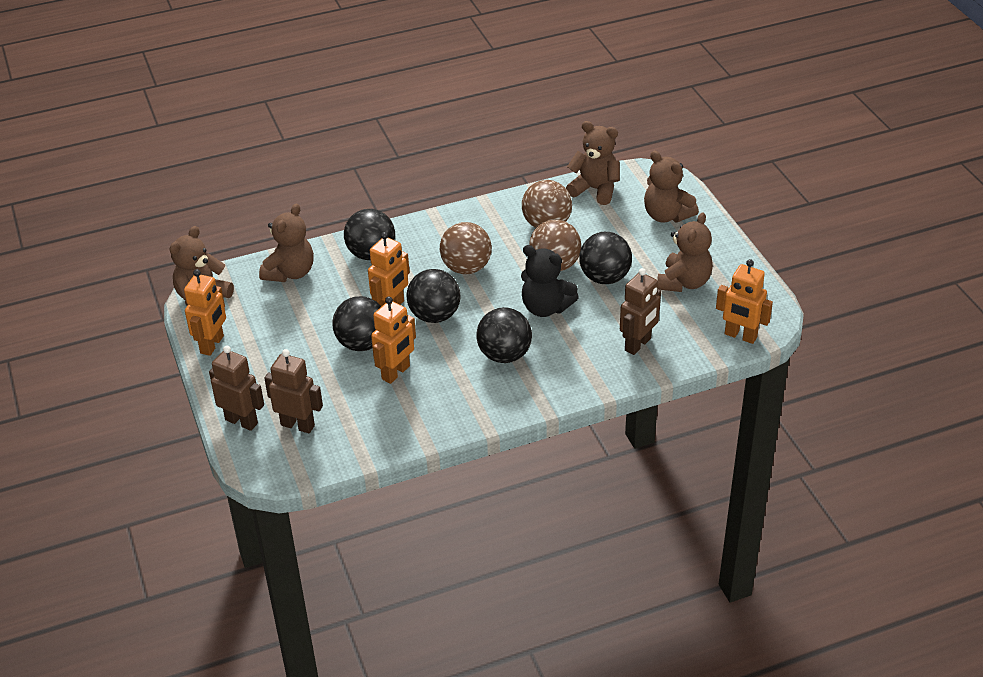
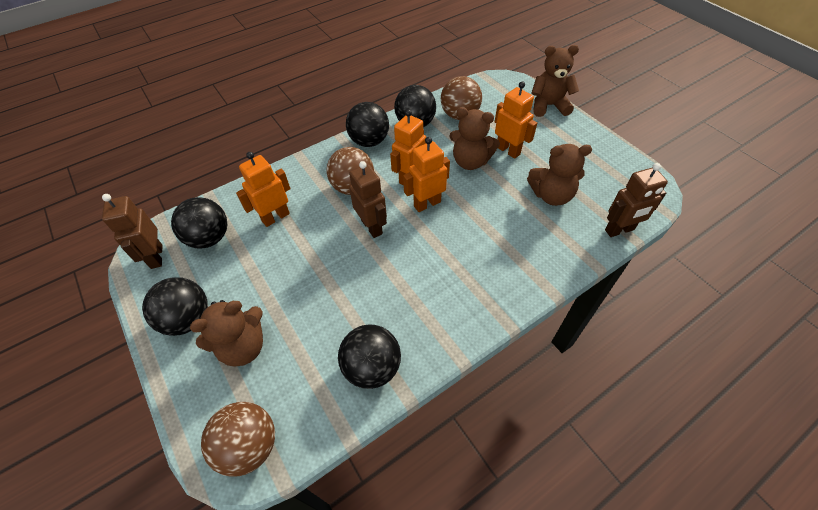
black teddy bear: [521,245,579,317] = 1 -> none = 0
brown teddy bear: [170,226,234,306] [259,203,314,282] [566,121,620,205] [644,151,699,222] [657,212,713,292] = 5 -> [190,300,263,366] [449,107,500,170] [527,144,592,206] [532,45,579,117] = 4

